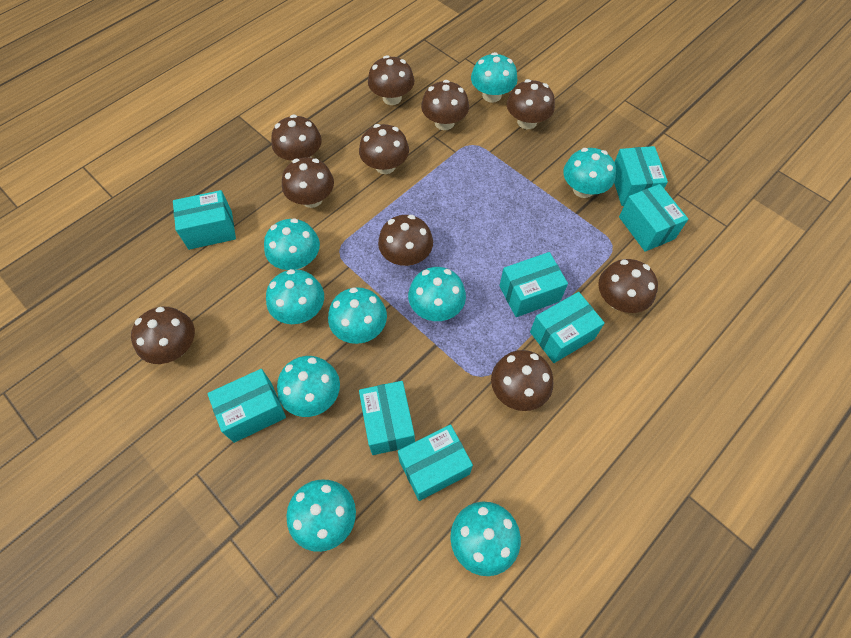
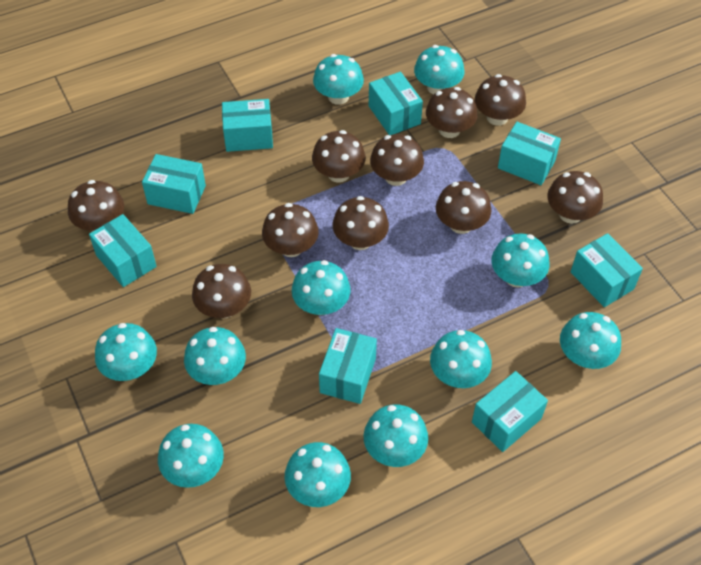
turquoise mushroom: [264,218,320,270] [266,269,324,324] [277,356,340,417] [287,480,356,552] [328,287,387,344] [408,267,466,321] [450,502,521,576] [471,52,517,103] [563,148,616,198] = 9 -> [95,323,157,381] [158,424,224,488] [184,327,246,385] [284,442,351,507] [292,260,351,315] [313,54,364,105] [364,404,428,467] [414,45,464,94] [430,330,492,388] [491,234,549,288] [560,312,621,369] = 11

